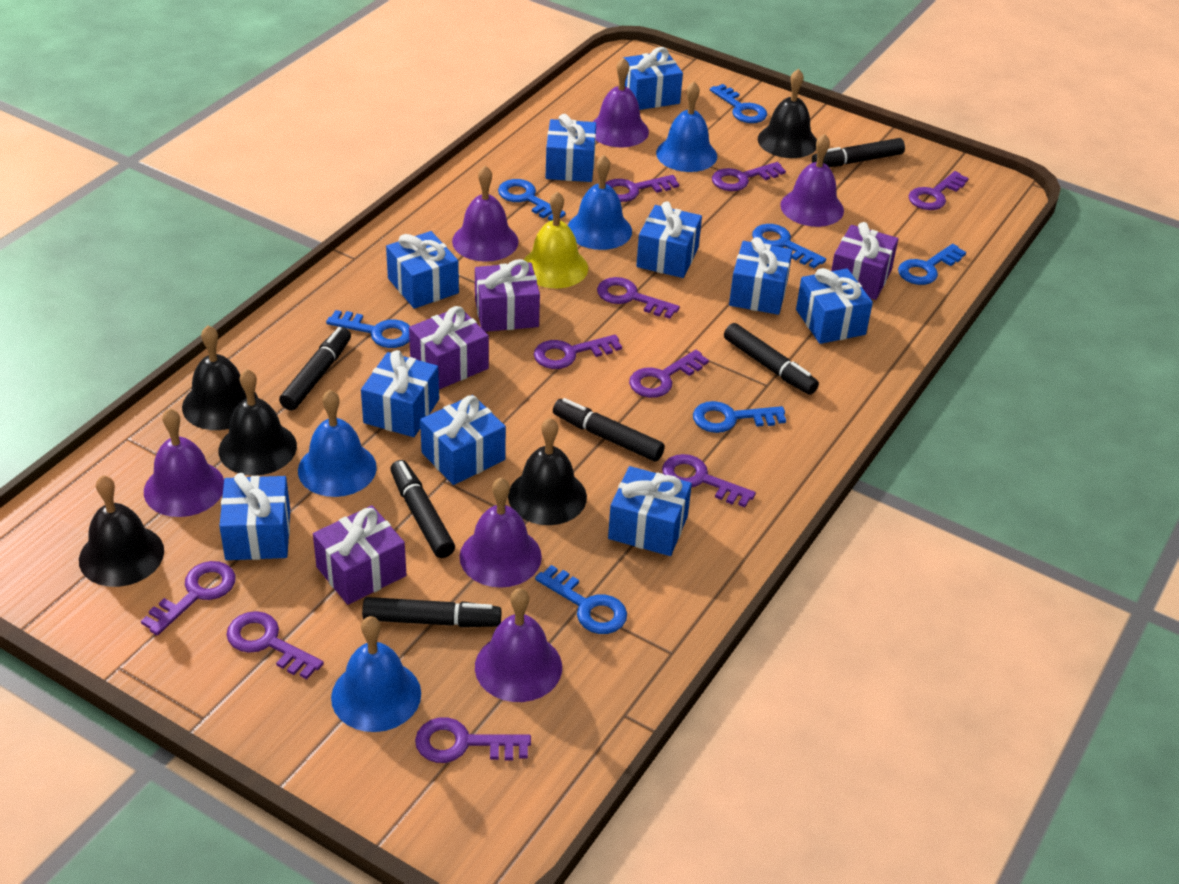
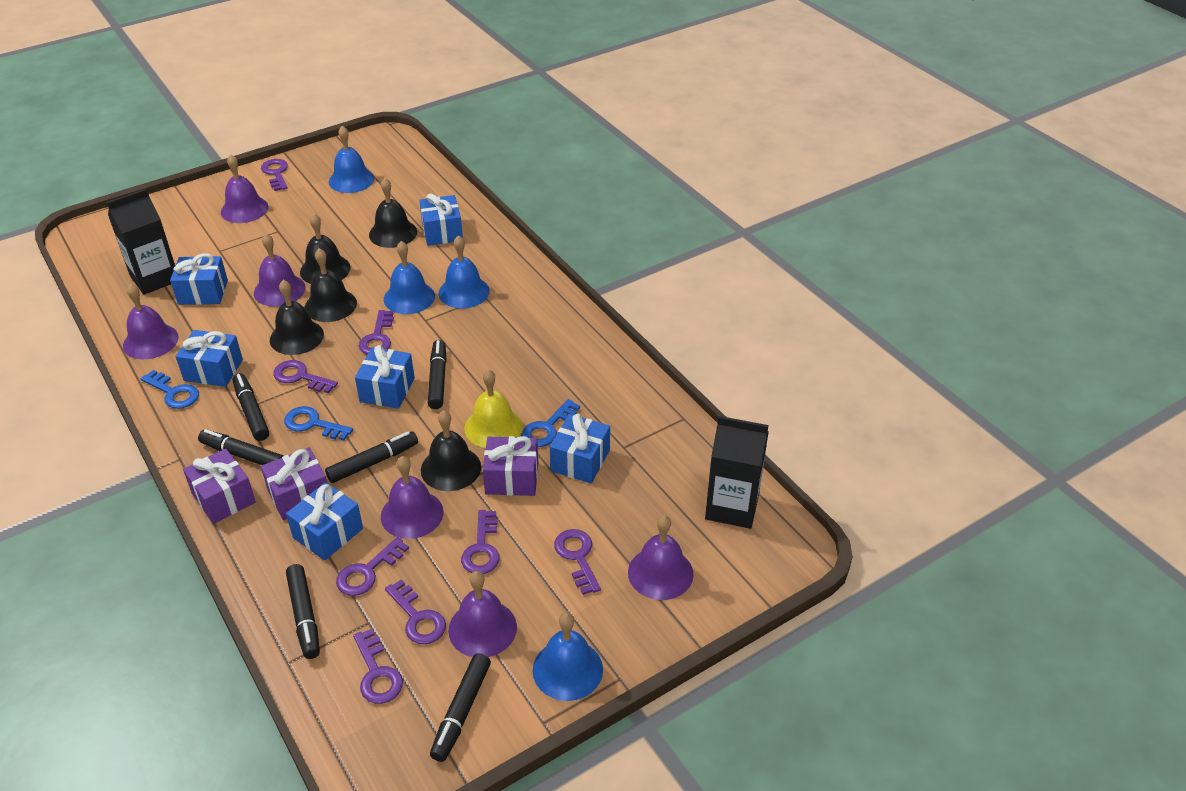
black carton: none = 0 -> [107,189,175,295] [705,416,769,529] = 2
blue gift: [219,473,290,560] [361,350,439,437] [386,231,459,309] [420,395,506,485] [545,114,596,182] [608,466,692,556] [623,47,683,110] [636,202,702,278] [729,237,793,315] [796,268,873,344] = 10 -> [170,253,228,305] [176,330,243,387] [286,482,363,561] [355,345,415,409] [419,193,463,246] [550,414,610,484] = 6
blue key: [326,310,410,348] [498,179,566,221] [535,565,627,634] [693,401,786,433] [710,84,767,123] [752,224,826,268] [898,244,966,285] = 7 -> [141,370,199,409] [284,406,353,440] [522,399,580,447] = 3
purple gift: [313,506,406,605] [409,306,489,389] [475,259,540,332] [831,222,898,300] = 4 -> [183,449,256,524] [261,447,327,520] [483,436,538,496] = 3
purple key: [141,561,235,635] [226,611,324,679] [415,717,531,763] [534,335,622,369] [597,277,680,319] [605,175,679,202] [629,350,709,398] [662,454,756,507] [712,162,786,191] [909,171,969,210] = 10 -> [261,159,288,191] [273,360,338,393] [336,537,409,596] [353,629,403,704] [359,310,394,355] [385,580,446,645] [461,510,500,574] [554,529,601,595] = 8

